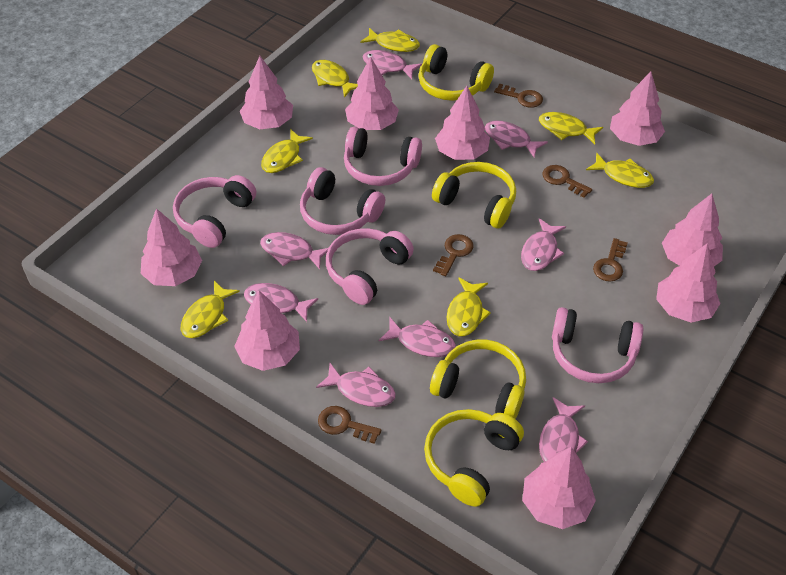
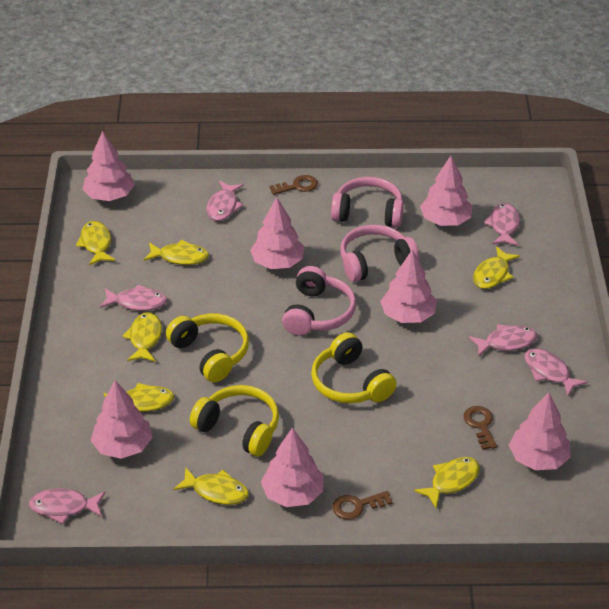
brown key: [318,406,381,444] [433,234,473,276] [494,83,543,108] [543,165,592,198] [593,238,628,282] = 5 -> [269,175,318,195] [332,491,392,520] [464,406,497,450] = 3
pink fish: [244,283,318,322] [260,232,328,269] [316,363,396,407] [363,50,422,79] [378,318,456,357] [485,120,548,157] [521,218,566,271] [539,397,588,462] = 8 -> [29,488,105,524] [100,284,167,311] [206,181,244,221] [469,324,538,357] [484,203,520,246] [525,349,588,396] = 6
pink headphones: [173,175,256,248] [300,167,385,235] [326,228,414,305] [344,127,422,186] [552,307,643,383] = 5 -> [282,266,356,336] [331,177,404,228] [340,225,419,282] = 3
pink tree: [141,208,202,286] [234,291,300,371] [240,56,293,129] [345,57,399,130] [435,86,490,160] [522,447,596,529] [610,71,665,146] [656,243,721,323] [662,194,723,266] = 9 -> [83,131,135,201] [91,380,153,459] [250,197,304,269] [261,427,323,507] [380,249,437,323] [420,156,473,226] [509,392,571,470] = 7
yellow headphones: [418,44,494,101] [424,409,524,507] [430,340,526,419] [432,162,516,229] = 4 -> [166,314,249,382] [190,385,279,457] [311,332,397,403] = 3

